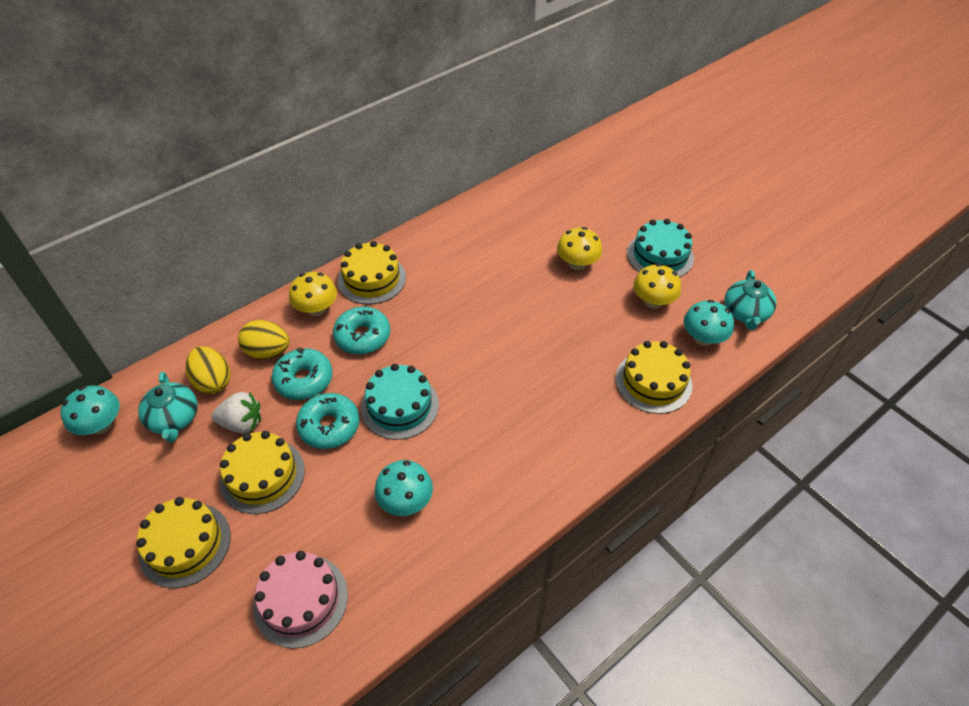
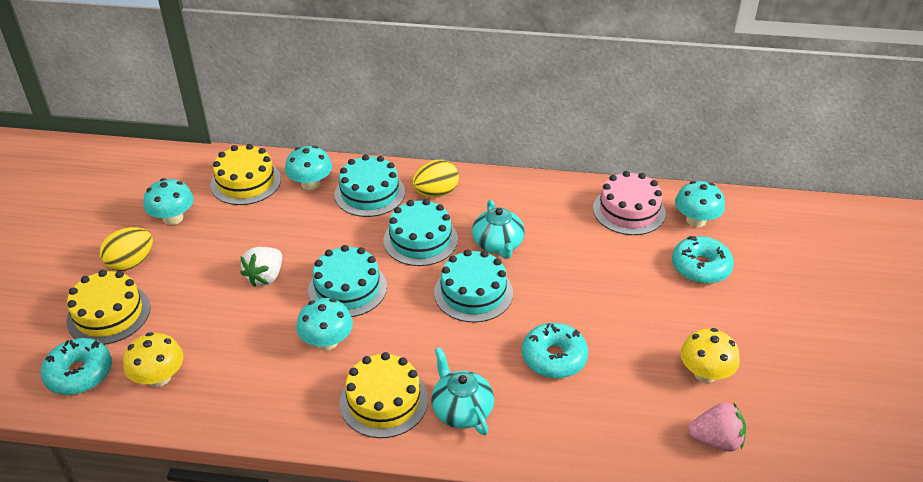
pink strawberry: none = 0 -> [688,403,746,452] = 1
turquoise cake: [361,364,439,440] [627,219,694,277] = 2 -> [308,245,387,317] [334,154,405,217] [383,199,458,266] [434,249,513,323] = 4
turquoise mushroom: [60,386,120,435] [375,460,433,516] [684,300,734,346] = 3 -> [143,178,194,225] [285,146,332,190] [296,298,353,350] [675,181,725,227] = 4
yellow cake: [136,497,231,588] [220,431,305,514] [338,241,406,305] [616,341,693,414] = 4 -> [66,270,151,345] [210,144,281,205] [340,352,428,438] = 3
yellow mushroom: [289,272,337,316] [557,227,602,270] [633,264,681,309] = 3 -> [123,332,183,387] [680,328,740,383] = 2

